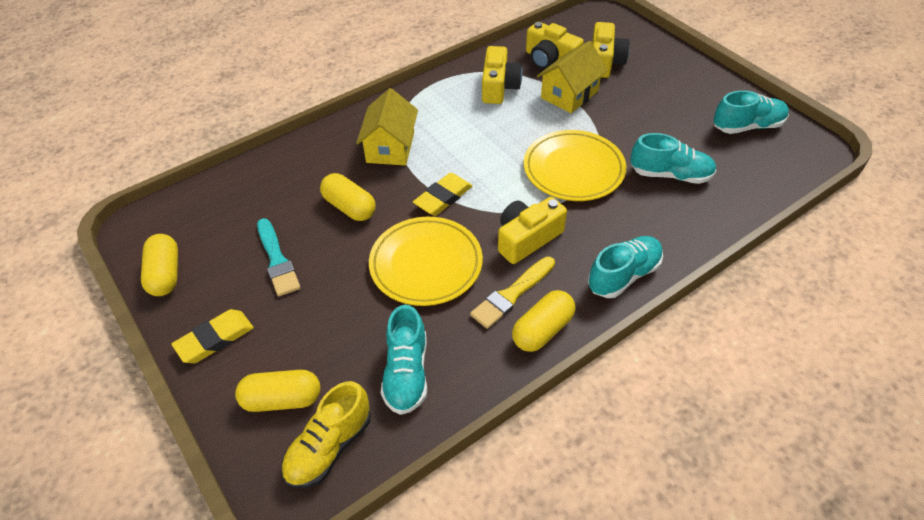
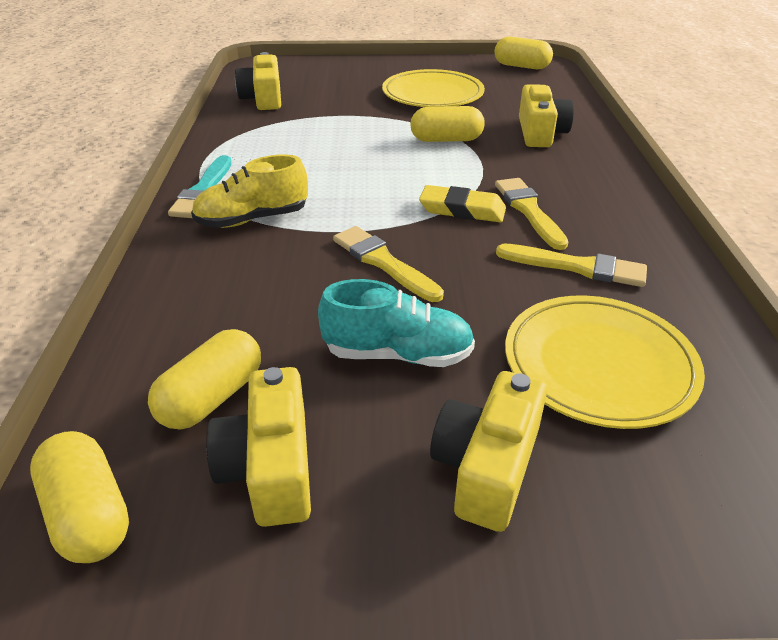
turquoise shoe: [381,305,427,415] [588,236,663,298] [630,133,717,184] [713,90,789,134] = 4 -> [318,279,475,367] = 1
yellow brush: [470,257,555,329] = 1 -> [333,226,444,302] [495,178,568,250] [496,243,647,287] = 3
yellow eraser: [172,309,254,363] [413,173,472,216] = 2 -> [419,185,506,222] = 1
yellow house: [356,88,418,166] [537,41,608,113] = 2 -> none = 0

